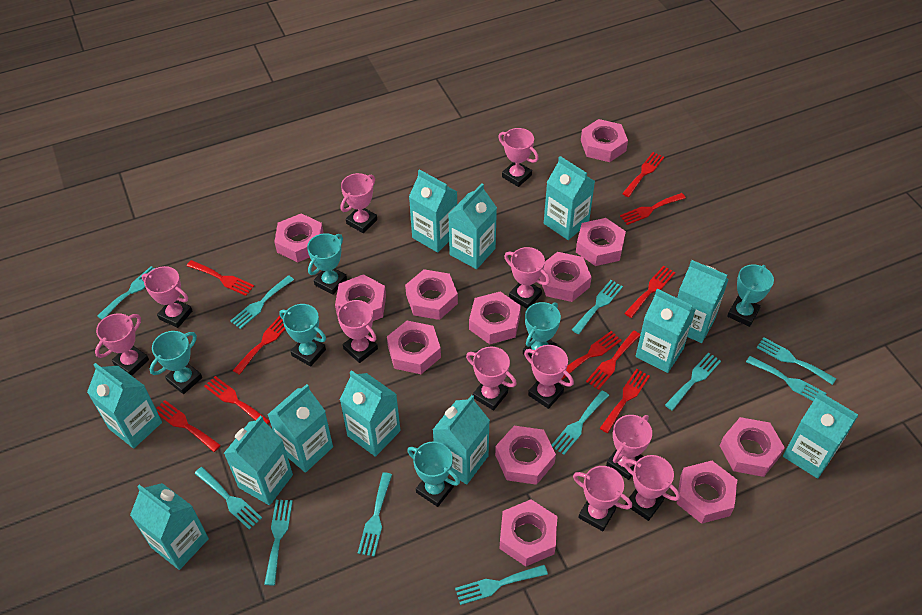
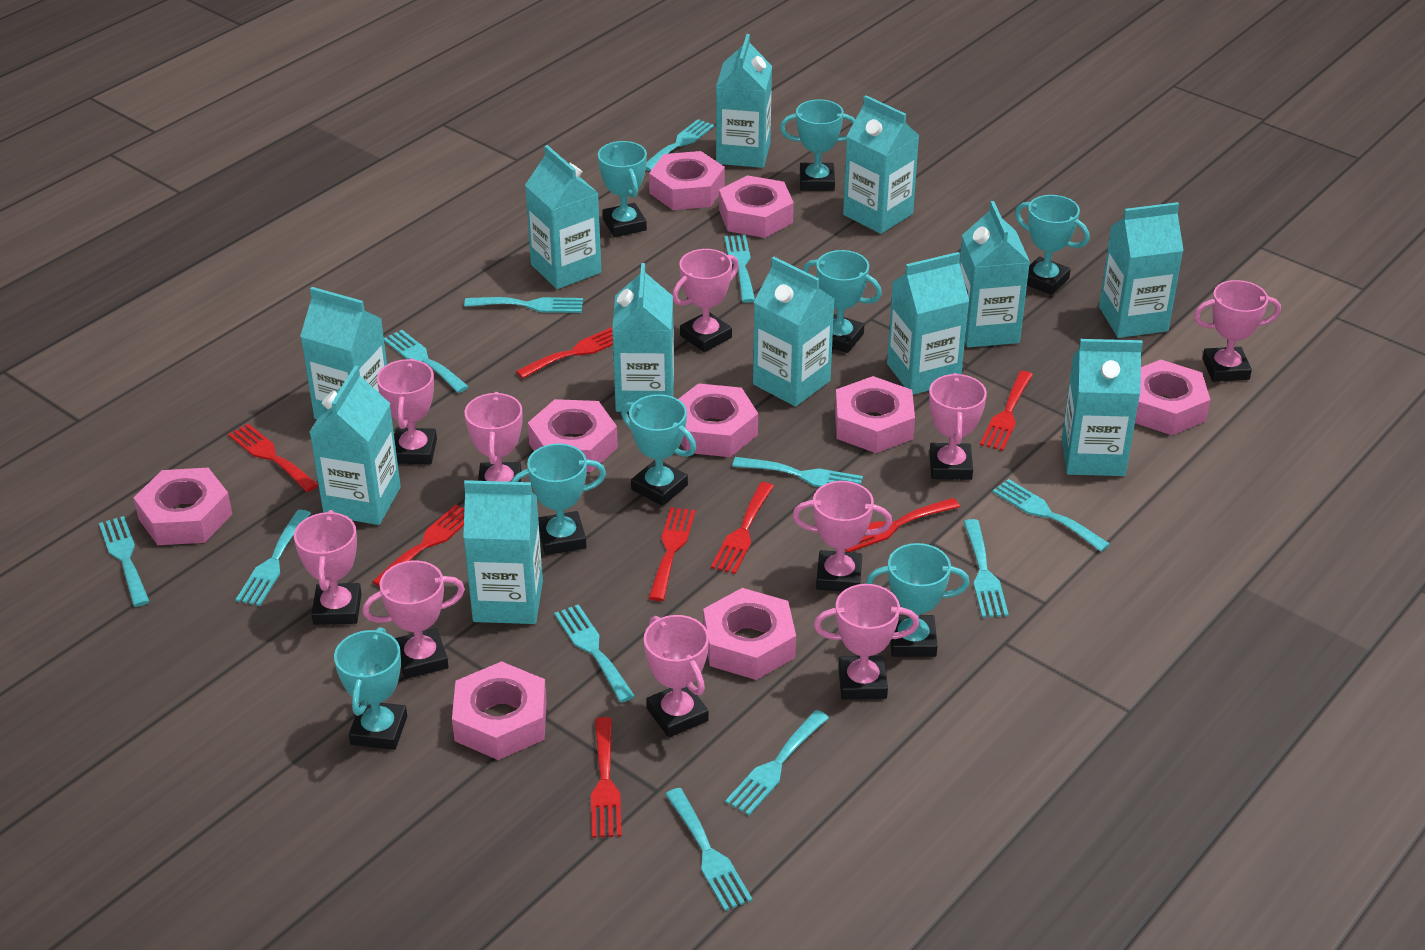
pink nut: [274,213,323,262] [335,274,386,321] [387,321,441,374] [405,269,458,320] [469,291,521,345] [495,426,556,485] [499,500,557,567] [539,252,591,302] [576,218,626,266] [581,119,628,162] [676,461,737,524] [720,417,785,477] = 12 -> [134,468,232,545] [452,661,547,760] [528,399,618,472] [649,151,725,210] [678,383,758,457] [703,588,796,680] [719,175,794,238] [835,376,915,453] [1135,360,1210,435] = 9
pink trophy: [95,313,149,376] [142,266,192,328] [337,300,378,363] [341,173,377,233] [466,347,517,410] [498,128,539,187] [504,247,550,309] [524,345,574,409] [573,466,632,531] [606,415,652,480] [624,455,680,521] = 11 -> [294,510,362,625] [362,561,465,679] [377,358,437,464] [465,392,523,482] [644,615,709,738] [672,249,739,352] [792,481,892,592] [814,584,919,699] [929,373,987,480] [1194,280,1281,382] = 10
red fork: [157,400,221,452] [187,260,254,296] [204,376,270,425] [233,316,285,375] [561,331,622,380] [586,331,640,390] [600,369,650,433] [620,193,686,225] [622,152,664,197] [624,266,676,318] = 10 -> [228,424,318,492] [372,504,464,587] [516,327,613,379] [591,717,622,838] [649,507,695,601] [711,482,774,574] [846,498,960,552] [980,371,1033,451] = 8
turquoise fork: [97,266,155,319] [194,467,262,530] [230,275,294,329] [264,500,293,585] [358,472,392,557] [455,565,548,605] [552,390,609,455] [572,280,623,334] [665,353,721,411] [746,356,826,401] [757,337,836,385] = 11 -> [99,516,150,607] [236,510,311,606] [384,330,469,393] [464,297,583,313] [554,604,635,703] [646,119,714,171] [665,788,753,911] [725,235,755,303] [725,710,829,815] [732,457,863,487] [964,519,1009,618] [993,479,1110,552] = 12
turquoise trophy: [150,331,202,394] [279,304,326,367] [307,233,347,295] [407,441,460,507] [523,302,561,358] [727,264,774,327] = 6 -> [334,627,407,750] [511,443,606,555] [598,141,647,237] [621,394,696,506] [780,99,855,191] [803,250,882,353] [866,543,970,657] [1015,195,1090,295] = 8

